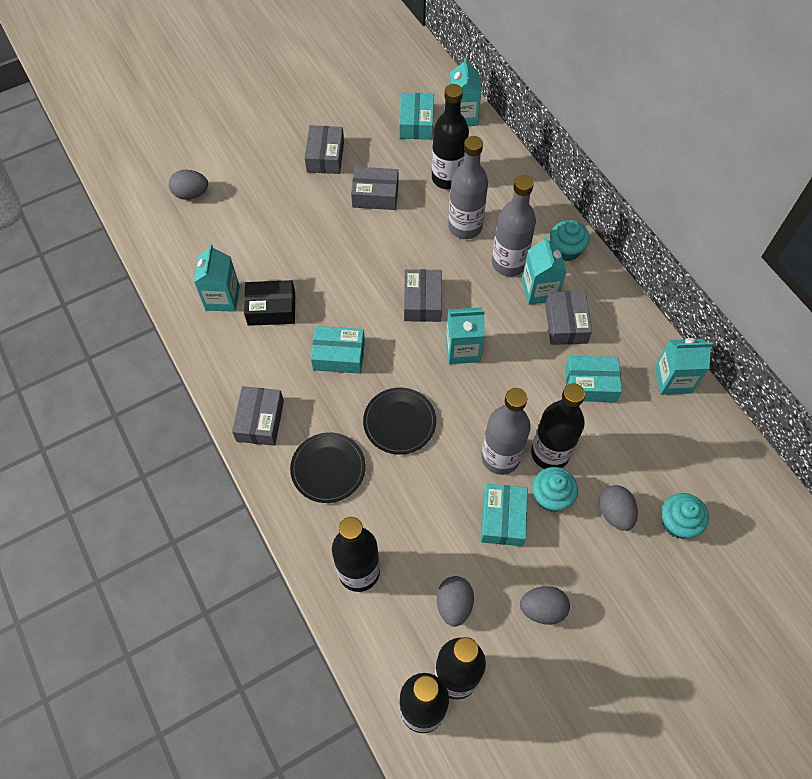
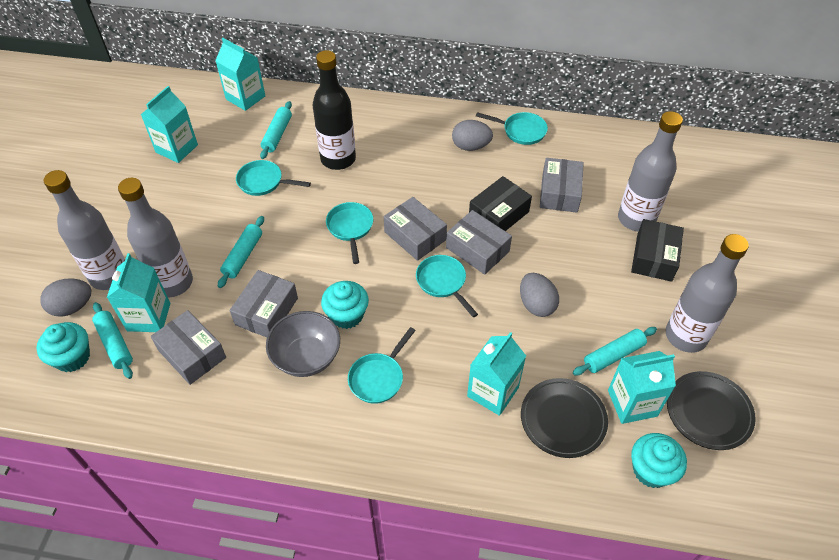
black bottle: [332,517,380,592] [400,673,449,733] [432,84,469,190] [435,637,486,700] [531,383,585,469] = 5 -> [313,50,356,170] = 1
black box: [244,280,295,326] = 1 -> [469,176,532,231] [631,219,684,282] = 2
grey bottle: [448,136,488,239] [481,388,531,475] [492,175,536,276] = 3 -> [44,170,125,290] [118,178,193,297] [618,111,683,231] [666,234,749,353] = 4
grey bowl: none = 0 -> [266,311,340,377] = 1
grey egg: [169,169,208,200] [437,576,474,627] [520,586,570,625] [599,485,638,531] = 4 -> [40,279,91,317] [452,120,493,151] [520,273,559,317] = 3
turquoise box: [311,326,365,374] [399,93,434,140] [481,484,528,546] [565,356,622,402] = 4 -> none = 0
turquoise pan: none = 0 -> [236,160,311,196] [326,202,373,264] [348,327,416,404] [416,255,478,317] [476,112,548,145] = 5
turquoise rolling pin: none = 0 -> [92,302,133,379] [218,216,264,288] [260,101,292,159] [573,327,657,375] = 4

